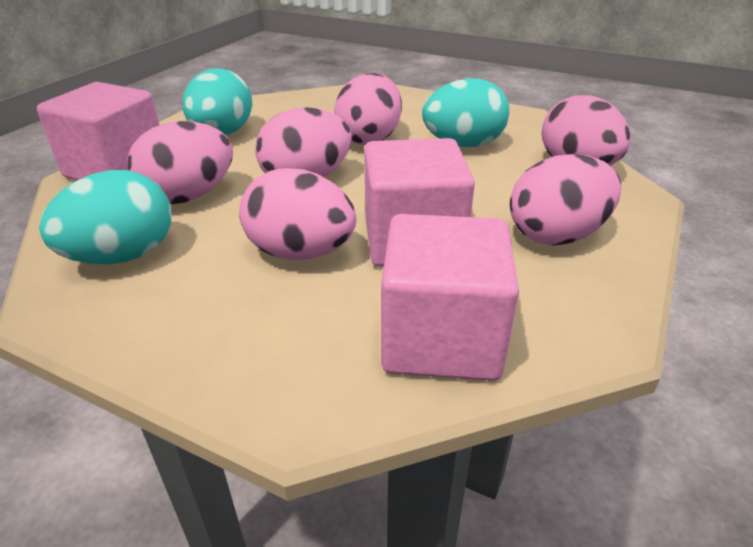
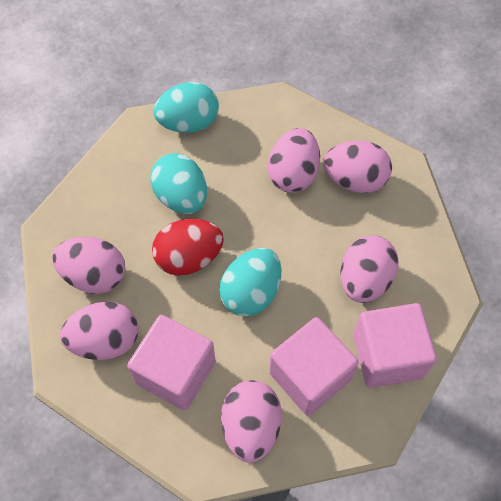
red egg: none = 0 -> [152,219,224,276] = 1

